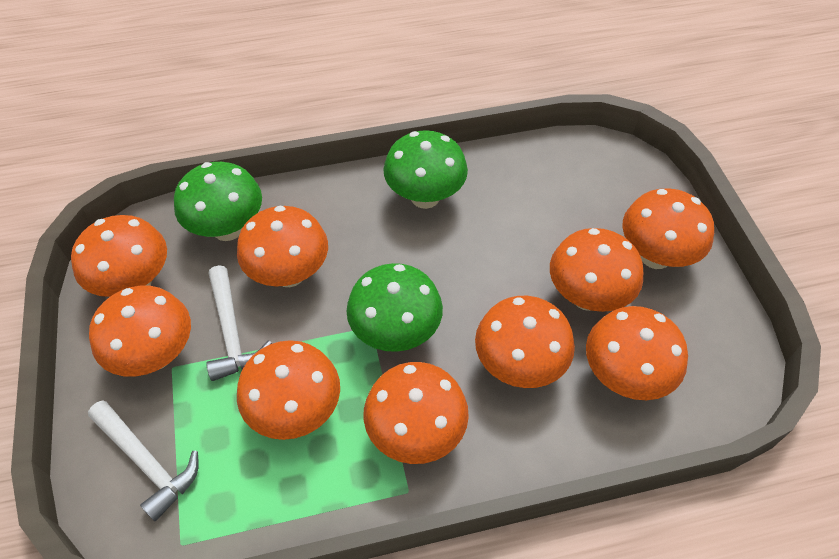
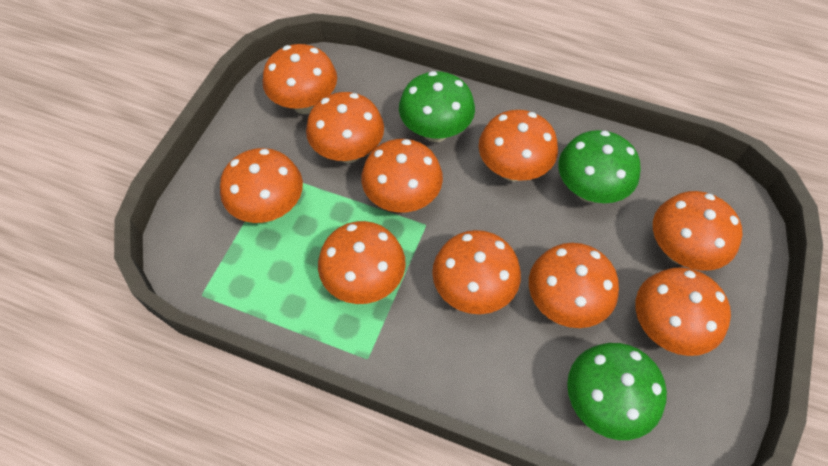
orange mushroom: [71,215,167,297] [89,285,191,377] [237,206,328,287] [237,340,340,440] [364,362,469,464] [475,296,575,388] [550,228,643,312] [586,306,688,400] [622,188,714,269] = 9 -> [220,148,303,223] [263,44,337,114] [306,92,384,163] [318,221,406,304] [361,139,443,213] [432,230,521,314] [478,110,558,181] [529,243,619,328] [636,267,731,356] [653,191,742,271] = 10
white hammer: [88,400,199,521] [206,265,272,381] = 2 -> none = 0

